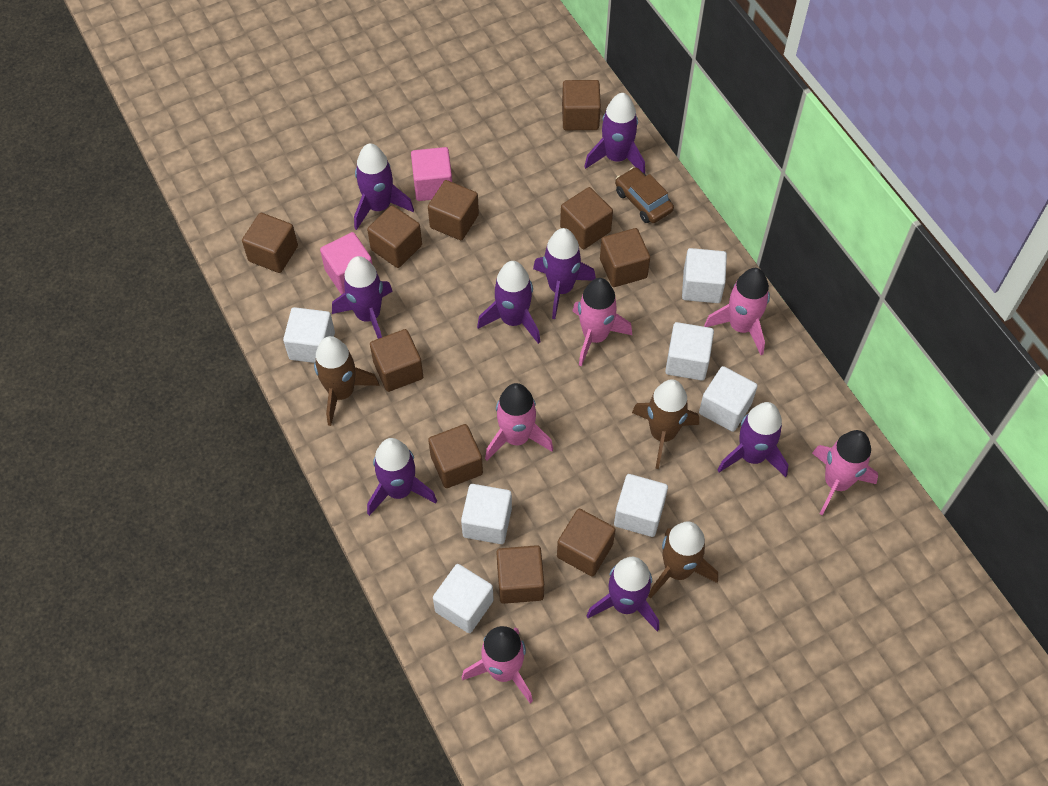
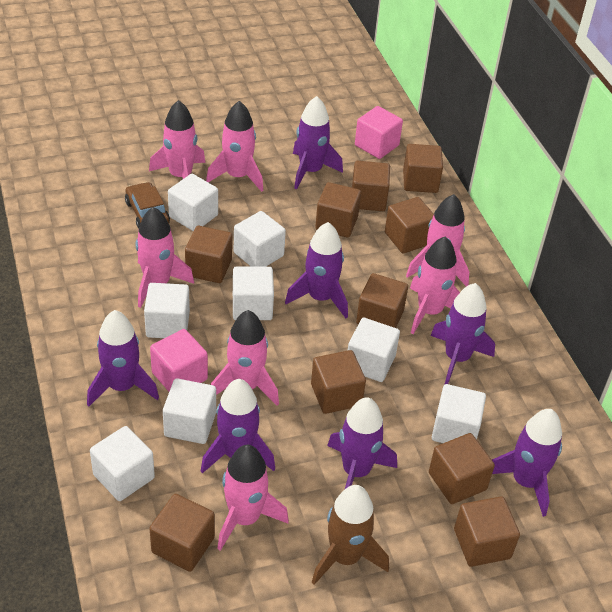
brown rocket: [314,336,379,426] [632,379,699,469] [649,521,718,598] = 3 -> [312,485,389,585] = 1
pink rocket: [462,626,533,703] [485,383,554,461] [573,278,632,366] [704,268,770,355] [812,430,878,515] = 5 -> [135,207,194,308] [149,100,205,179] [206,101,263,192] [211,310,279,406] [217,445,289,551] [406,194,469,286] [410,236,460,334] = 7
purple rocket: [332,256,393,339] [354,143,414,230] [367,438,437,516] [477,261,540,344] [533,228,596,319] [584,93,645,174] [586,557,659,631] [718,402,788,477] = 8 -> [87,310,159,406] [201,379,275,473] [285,222,348,318] [293,96,343,190] [327,397,397,489] [431,283,495,384] [492,409,562,517] = 7
white cube: [283,307,335,363] [433,564,494,633] [461,484,512,544] [614,474,668,537] [665,322,714,381] [682,248,727,303] [699,366,757,432] = 7 -> [90,426,155,501] [144,283,190,338] [163,378,216,444] [168,174,218,231] [233,266,274,320] [234,211,286,267] [348,318,400,382] [432,384,486,443] = 8

